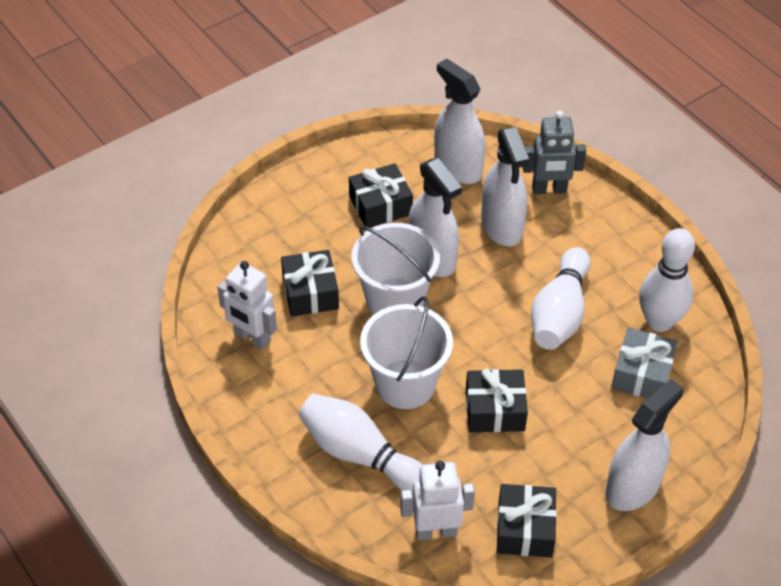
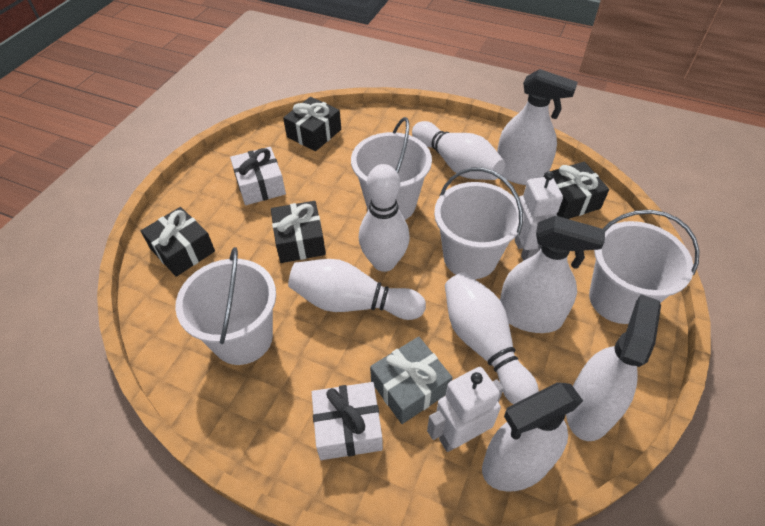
grey robot: [523,111,586,194] = 1 -> none = 0
white bowling pin: [298,394,422,493] [531,247,591,350] [639,228,695,332] = 3 -> [288,259,426,320] [359,164,410,272] [412,121,505,180] [445,273,539,404] = 4
white bucket: [351,223,440,315] [360,296,453,409] = 2 -> [175,247,276,365] [351,117,432,220] [434,167,524,279] [589,210,699,324] = 4
white gift: none = 0 -> [230,147,286,205] [312,382,383,460] = 2

